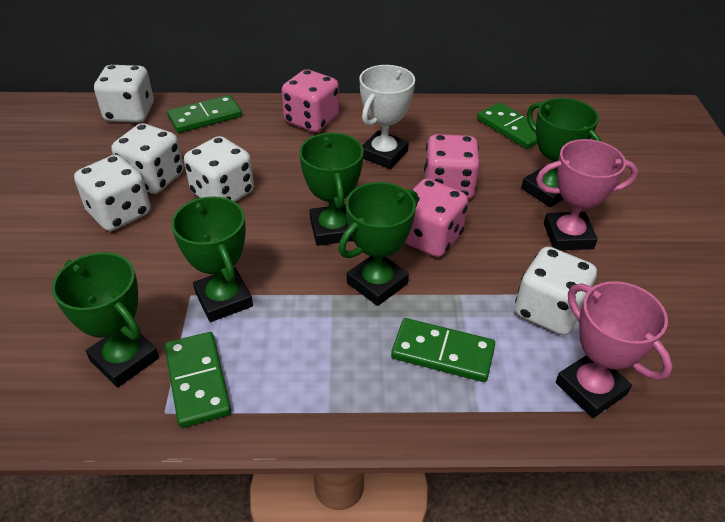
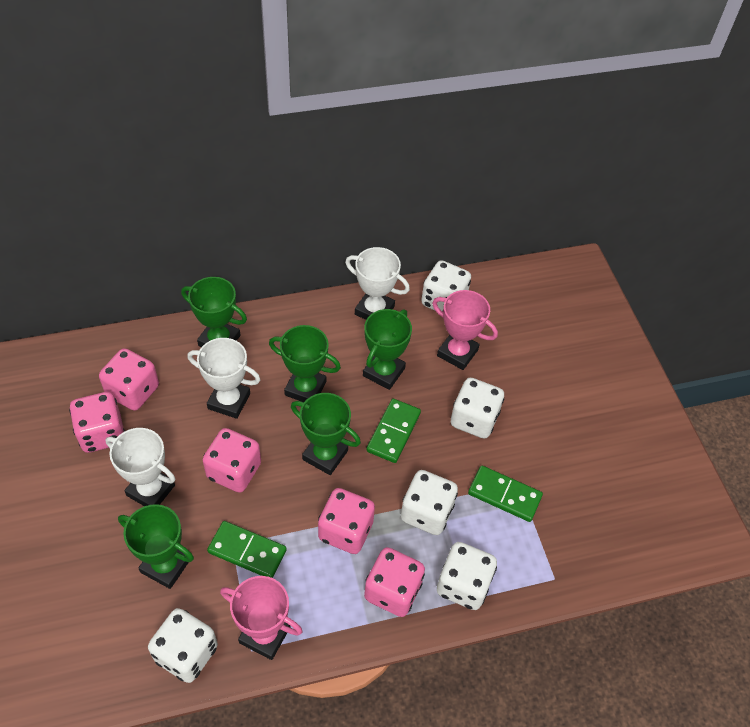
green domino: [165,332,231,428] [167,95,242,133] [391,318,495,382] [477,102,537,149] = 4 -> [207,521,287,578] [367,399,421,463] [468,466,543,522] = 3
pink dice: [282,69,339,132] [405,178,468,257] [424,134,480,199] = 3 -> [69,392,125,453] [99,348,159,411] [203,428,261,493] [318,488,375,554] [364,547,425,617] = 5
white trophy: [359,65,415,169] = 1 -> [106,428,175,506] [187,338,260,419] [345,247,410,320] = 3

